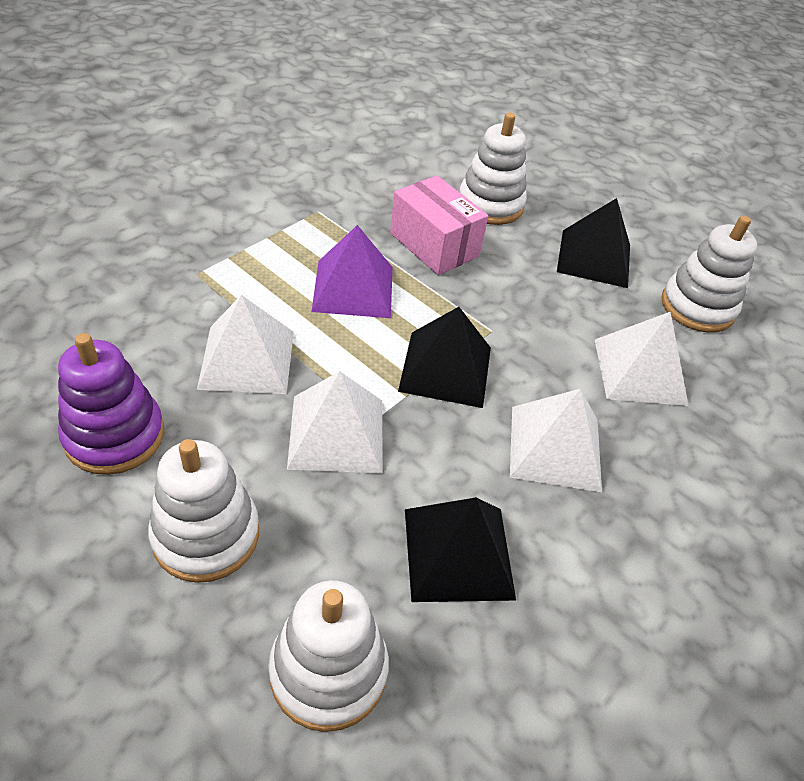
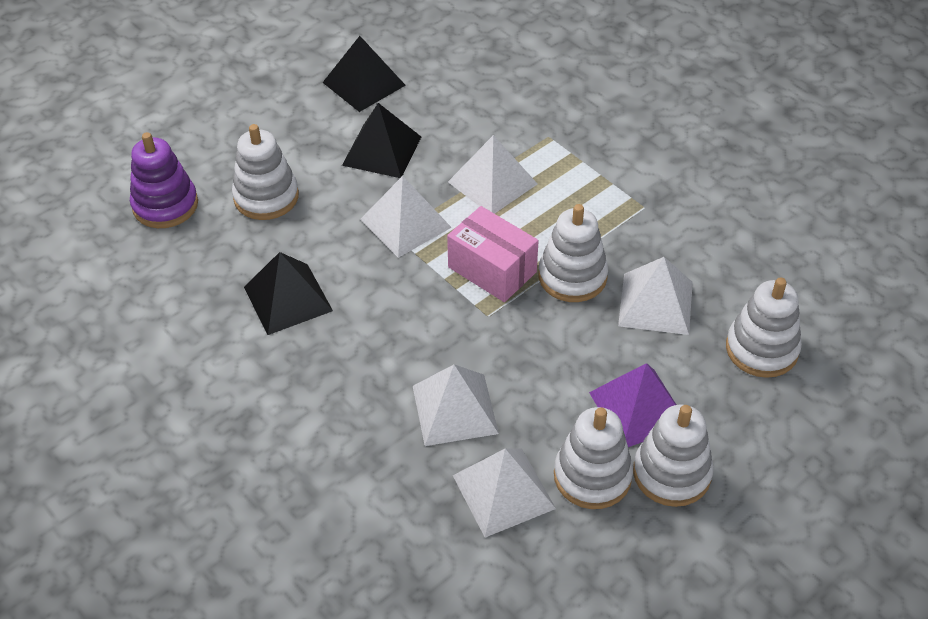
white pyramid: [197,295,294,394] [287,371,382,473] [510,389,602,492] [595,312,689,406] = 4 -> [360,176,452,258] [413,364,499,446] [448,135,537,214] [453,448,556,537] [618,257,693,335] = 5
white stacking toy: [148,439,259,583] [268,580,389,732] [460,113,527,225] [662,216,757,333] = 4 -> [232,124,299,220] [538,204,608,302] [554,407,633,509] [633,405,714,507] [726,278,802,378] = 5

